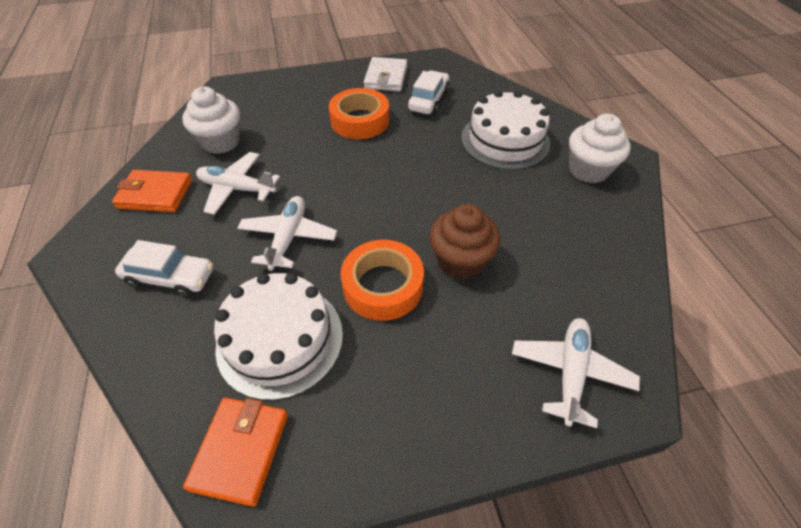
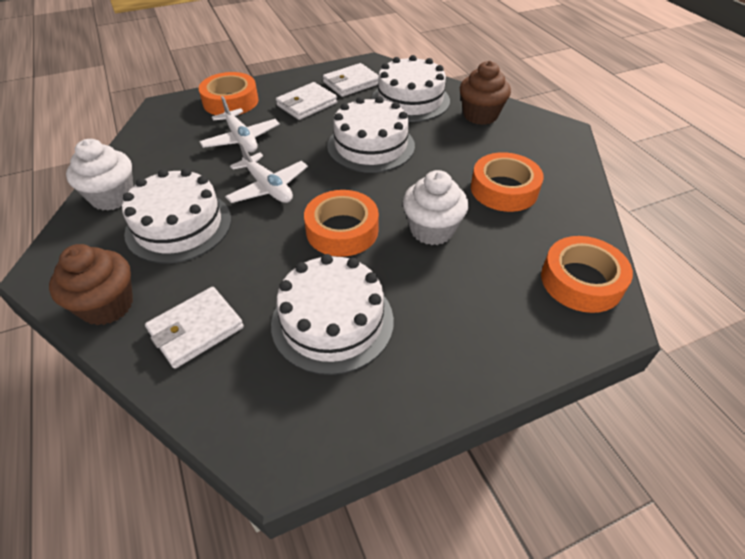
brown cupcake: [430,204,500,280] = 1 -> [49,244,133,325] [460,61,511,125] = 2
orange tape: [329,88,389,139] [341,240,424,321] = 2 -> [199,72,258,115] [304,190,379,257] [471,152,544,212] [541,236,633,313] = 4
orange wallet: [112,170,192,212] [183,397,288,507] = 2 -> none = 0
white cake: [214,273,343,400] [461,90,550,170] = 2 -> [122,168,231,263] [271,254,394,375] [327,96,415,173] [371,55,450,122] = 4
white car: [115,240,213,297] [408,70,450,115] = 2 -> none = 0
white plane: [196,152,280,215] [237,196,337,271] [512,318,640,428] = 3 -> [199,96,280,152] [225,142,308,203] = 2
white wallet: [364,57,407,91] = 1 -> [145,287,244,369] [276,82,337,120] [323,63,378,97] = 3

